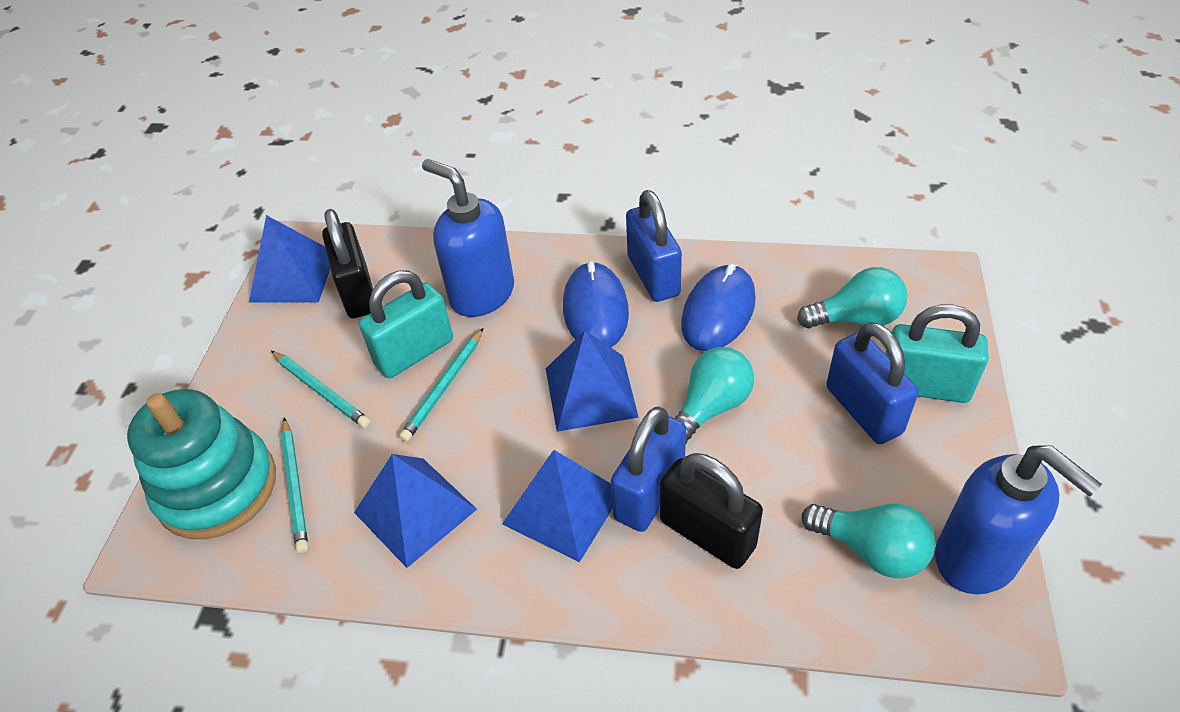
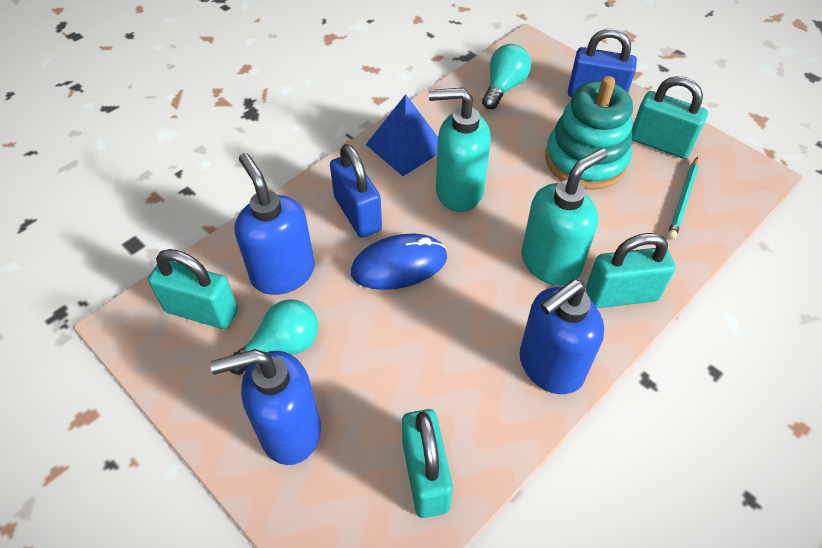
black padlock: [322,209,373,319] [660,453,763,569] = 2 -> none = 0
blue mouse: [563,261,629,347] [681,263,756,351] = 2 -> [351,233,447,290] = 1
blue padlock: [611,407,686,532] [626,190,682,302] [826,322,919,444] = 3 -> [330,144,382,238] [568,29,637,97] = 2
blue pyramid: [249,215,330,303] [354,454,477,568] [502,450,613,562] [546,331,639,432] = 4 -> [366,94,438,176] = 1
blue soap dispenser: [422,159,514,317] [935,445,1102,594] = 2 -> [210,349,321,465] [235,153,315,295] [520,279,604,394] = 3
turquoise light bulb: [675,347,754,444] [797,267,907,328] [802,503,936,578] = 3 -> [230,300,318,375] [482,44,531,109] = 2
turquoise padlock: [359,271,453,378] [885,304,989,403] = 2 -> [148,249,238,329] [402,409,453,518] [586,233,676,308] [632,76,708,159] = 4
turquoise pencil: [271,351,370,428] [281,417,308,553] [399,328,483,442] = 3 -> [668,156,699,240] = 1
turquoise soap dispenser: none = 0 -> [429,88,491,212] [521,148,607,286] = 2

